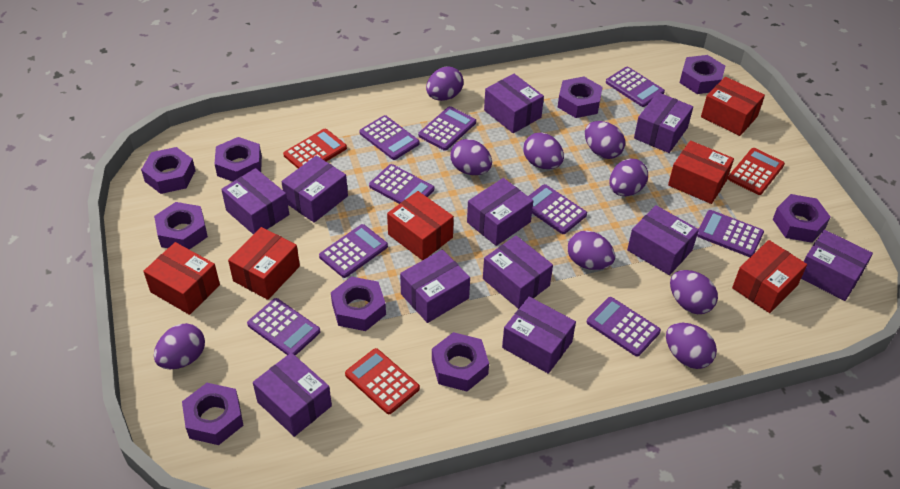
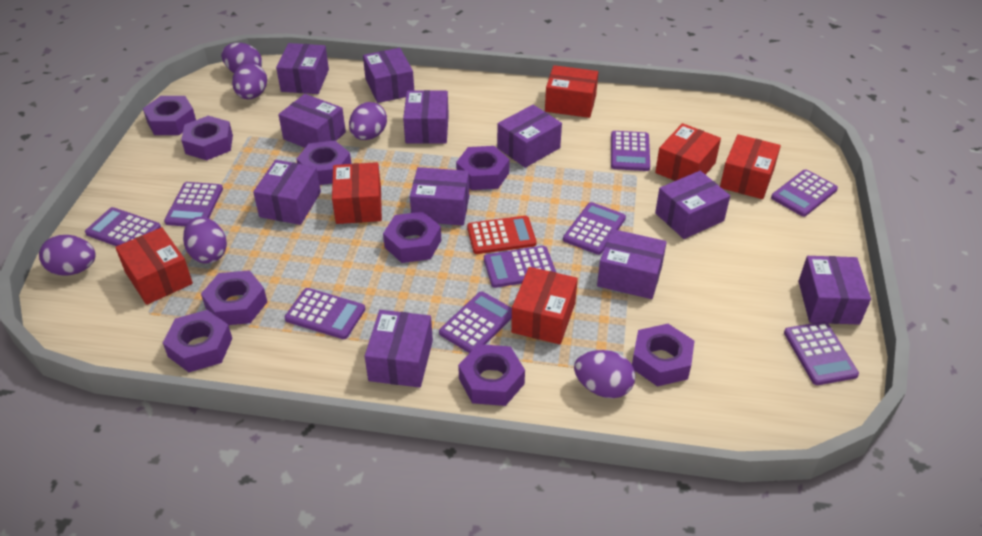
purple egg: [154,323,205,369] [426,66,464,101] [450,139,492,175] [523,133,564,169] [567,231,615,270] [585,121,625,159] [609,159,648,196] [666,323,717,369] [670,270,718,314] = 9 -> [39,235,96,276] [183,217,227,264] [221,43,262,73] [232,63,267,99] [349,102,387,140] [574,350,636,398] = 6
red calculator: [283,129,347,168] [345,348,420,414] [728,148,785,195] = 3 -> [467,216,536,254] = 1

